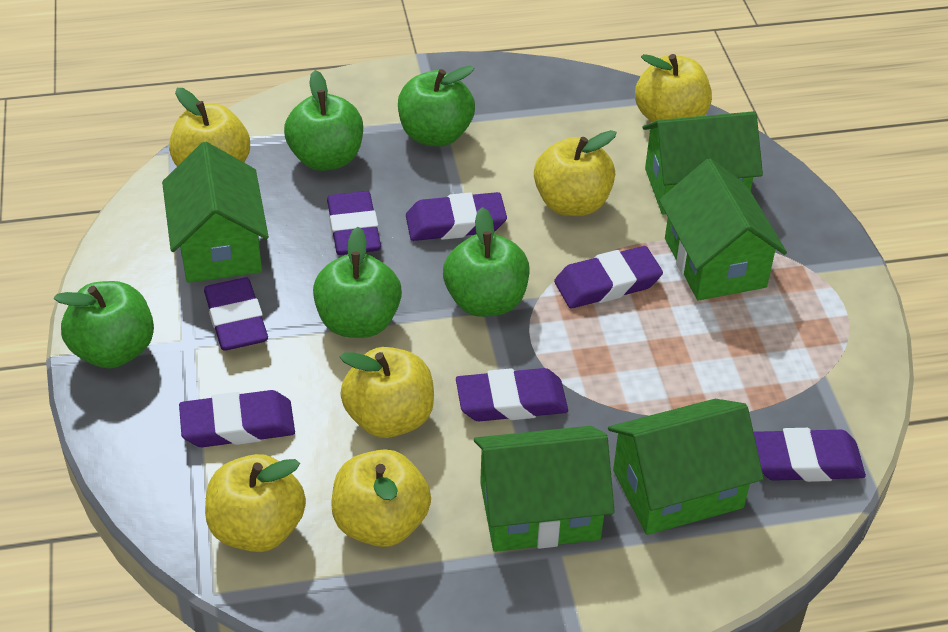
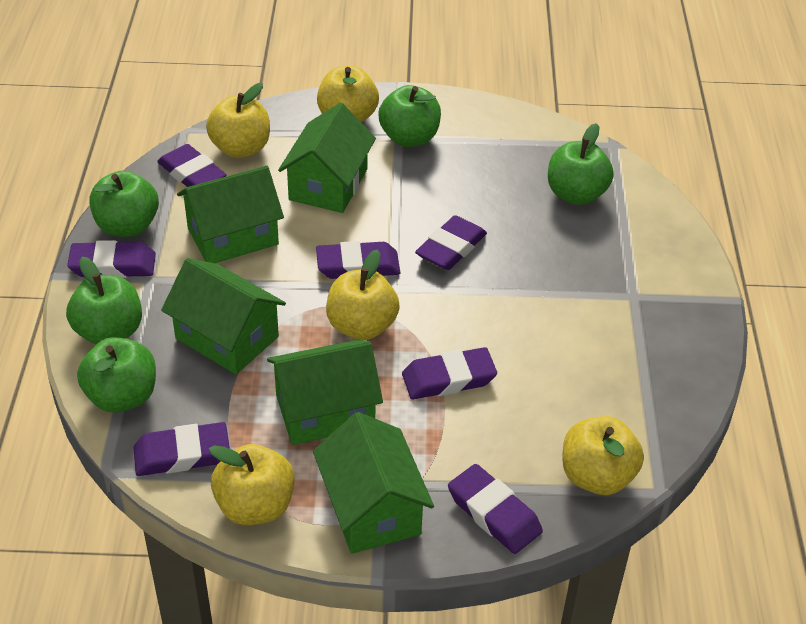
yellow apple: [169,88,250,166] [205,454,306,552] [331,449,431,547] [340,347,434,438] [534,130,617,216] [635,54,712,122] = 6 -> [206,83,270,158] [209,444,294,525] [317,66,379,122] [326,249,400,340] [562,416,644,495] = 5

